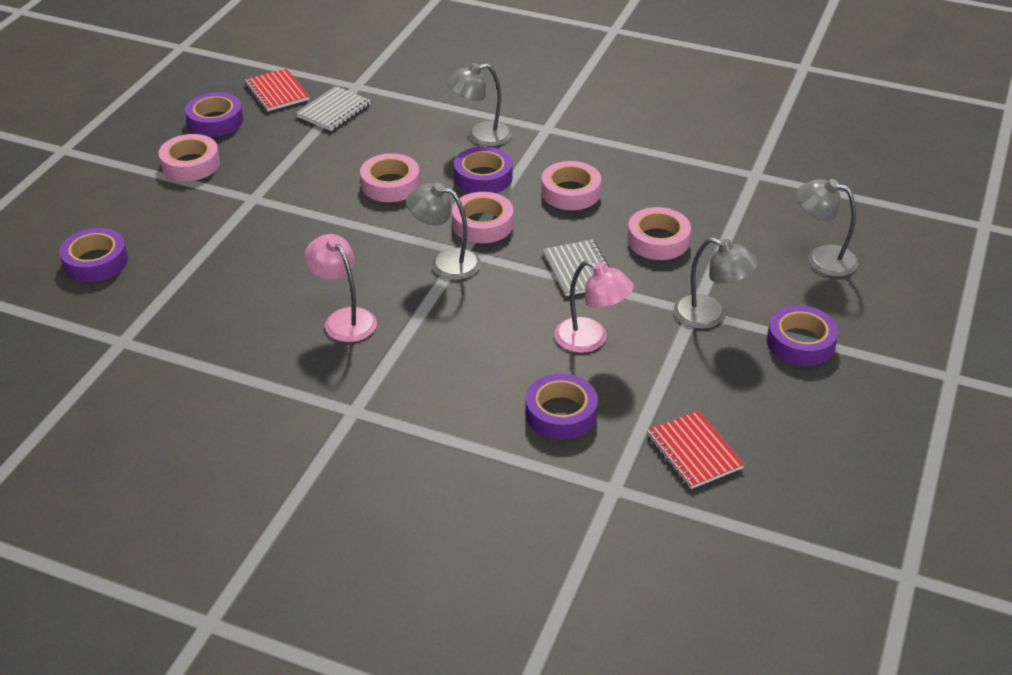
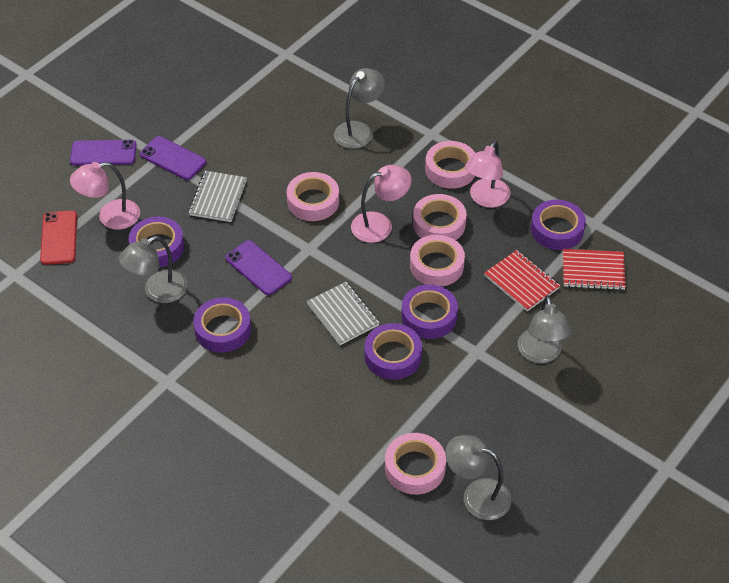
pink lamp: [305,234,377,342] [554,260,634,353] = 2 -> [70,162,140,230] [351,165,412,243] [465,141,510,208] = 3
purple phone: none = 0 -> [70,140,137,166] [140,136,206,180] [225,240,292,295] = 3
red phone: none = 0 -> [40,210,77,265] = 1

